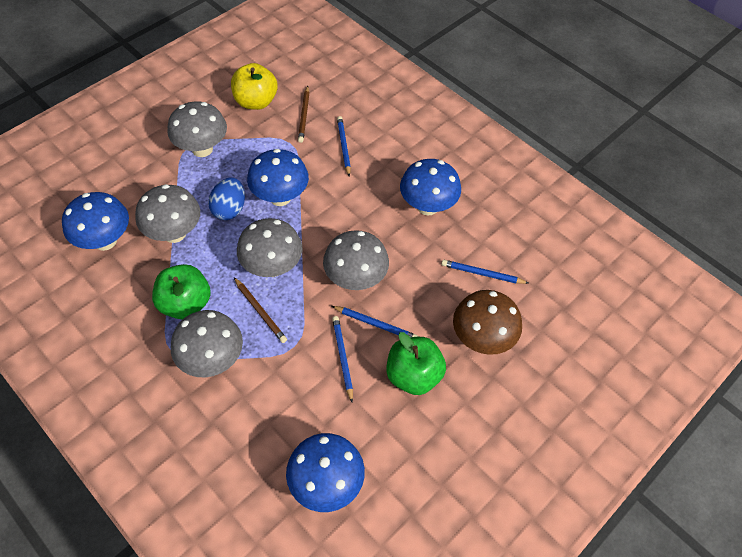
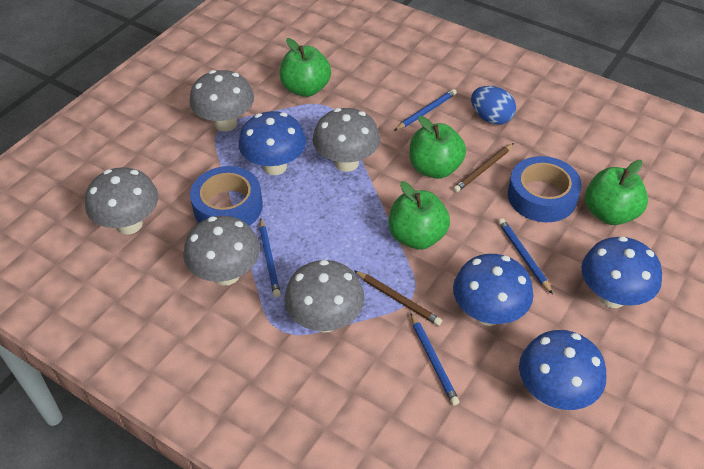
blue tape: none = 0 -> [190,166,263,226] [508,156,582,222] = 2
brown mushroom: [453,290,522,355] = 1 -> none = 0
green apple: [152,264,211,320] [386,332,446,395] = 2 -> [280,38,331,97] [389,181,450,250] [410,116,466,179] [585,160,648,225] = 4
yellow apple: [231,63,278,110] = 1 -> none = 0

